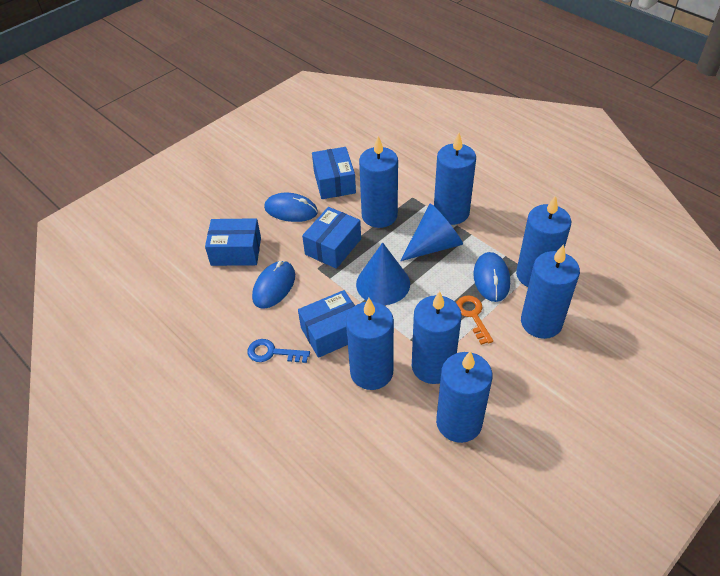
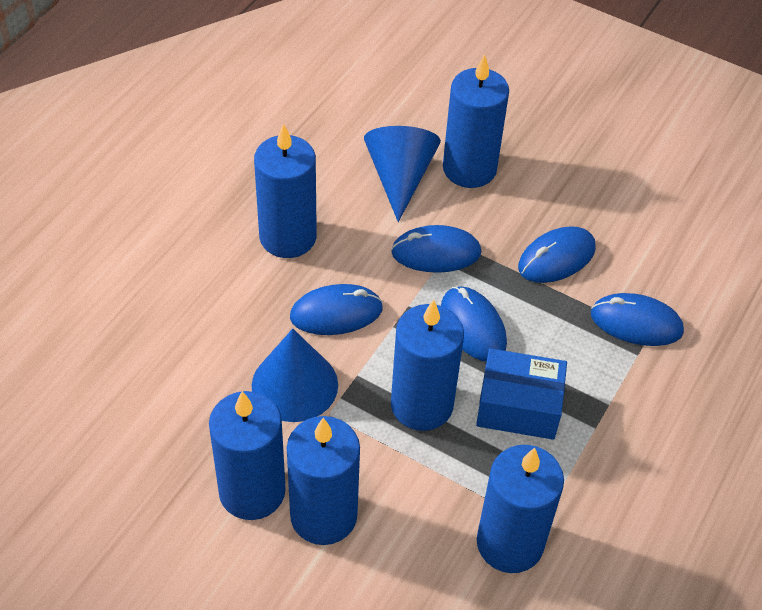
blue box: [205,218,261,266] [298,290,355,358] [302,207,361,269] [312,147,356,199] = 4 -> [476,348,567,440] = 1
blue candle: [346,298,394,390] [359,136,398,228] [412,291,462,384] [434,133,476,225] [436,351,492,443] [516,195,571,287] [521,244,580,339] = 7 -> [209,391,286,520] [254,124,317,258] [287,416,360,545] [391,300,464,431] [443,54,509,188] [477,445,564,573] = 6
blue key: [247,339,310,363] = 1 -> none = 0
blue mouse: [252,261,295,309] [264,193,318,222] [473,252,510,302] = 3 -> [290,284,383,335] [391,225,481,273] [441,287,507,361] [518,226,596,283] [591,293,684,346] = 5
orange key: [456,295,493,345] = 1 -> none = 0

